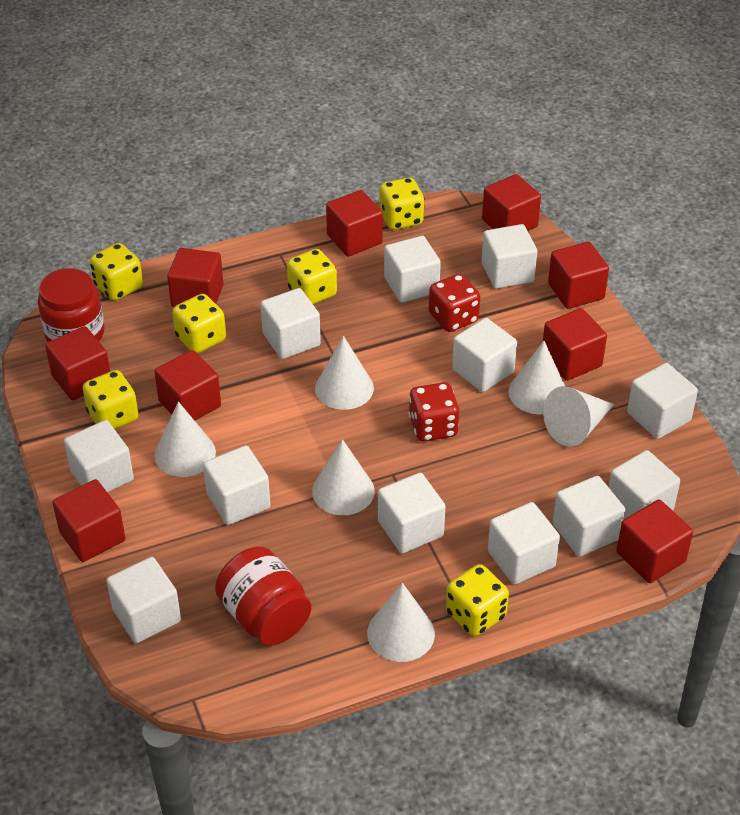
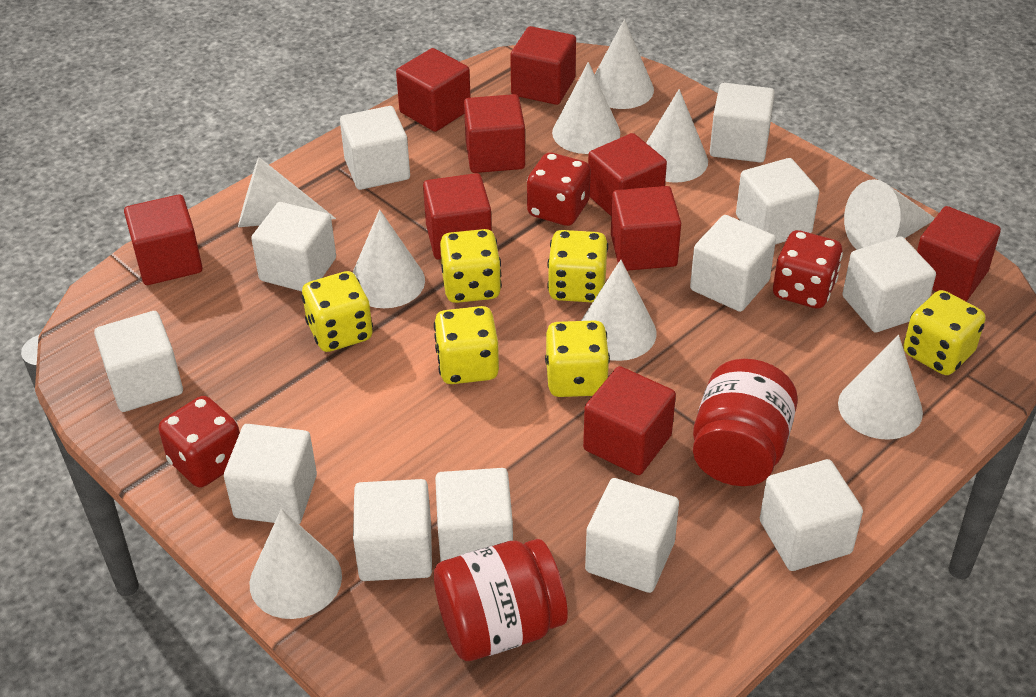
red dice: [408,382,459,441] [429,274,480,332] = 2 -> [158,396,240,487] [527,153,591,226] [773,230,843,309] = 3
white cone: [154,402,216,477] [312,439,375,515] [315,336,374,410] [367,583,435,662] [508,341,565,415] [543,386,614,447] = 6 -> [238,157,336,227] [250,509,342,619] [352,210,425,308] [552,62,620,154] [581,260,657,361] [594,19,654,109] [646,89,708,183] [838,335,923,440] [844,179,935,250] = 9

